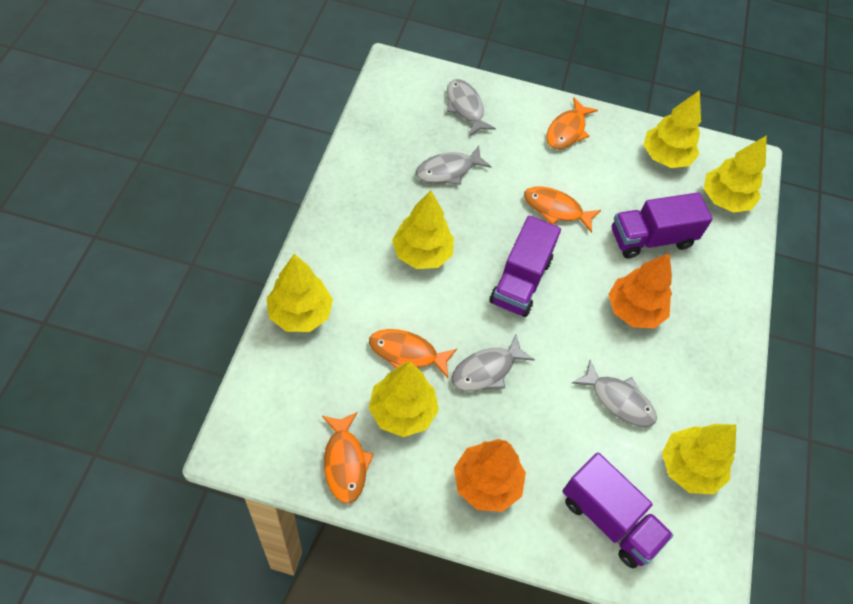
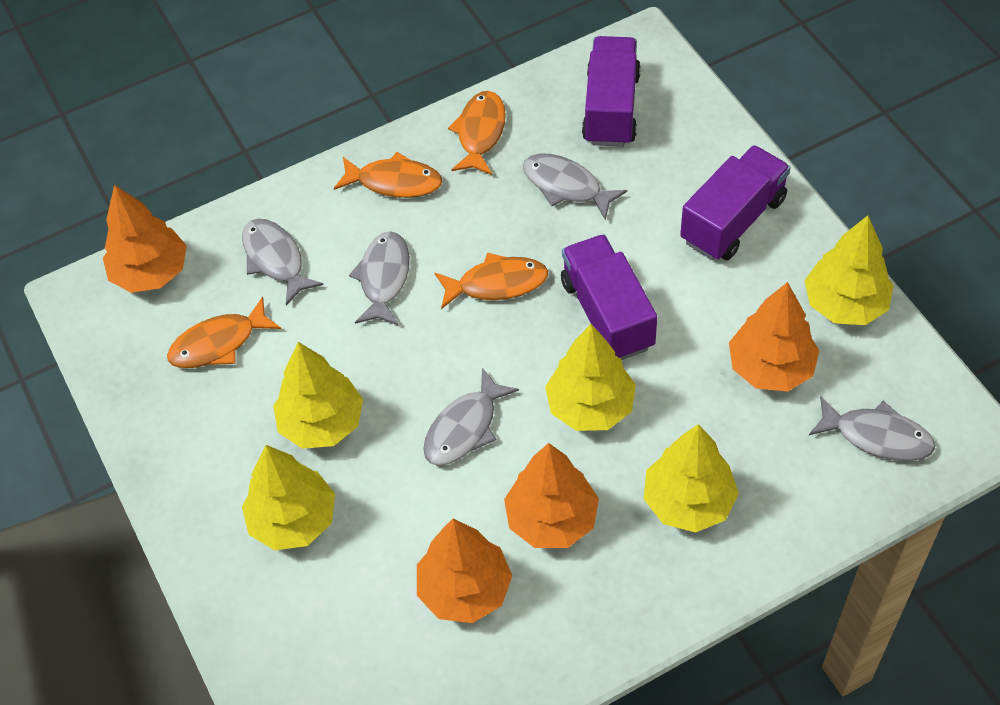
grey fish: [416,146,492,185] [447,79,496,136] [451,335,535,391] [572,360,657,427] = 4 -> [242,219,323,306] [349,231,410,326] [423,368,519,466] [523,153,627,220] [809,396,935,461] = 5
orange tree: [454,439,526,512] [608,253,672,329] = 2 -> [103,185,187,293] [417,518,513,623] [504,443,599,548] [729,282,820,391] = 4
yellow tree: [266,254,333,332] [369,361,439,437] [392,190,454,269] [643,90,701,168] [662,424,736,494] [703,135,767,213] = 6 -> [242,445,335,550] [273,342,363,449] [545,324,636,431] [644,424,739,533] [804,215,894,325] = 5

